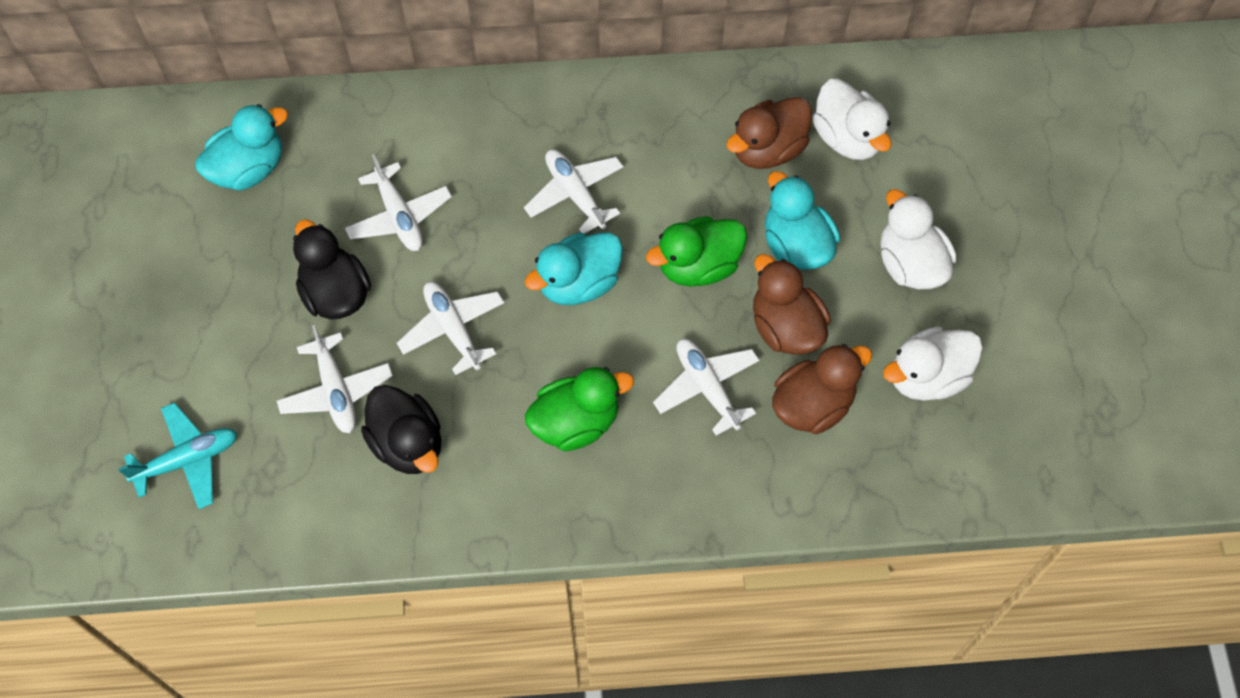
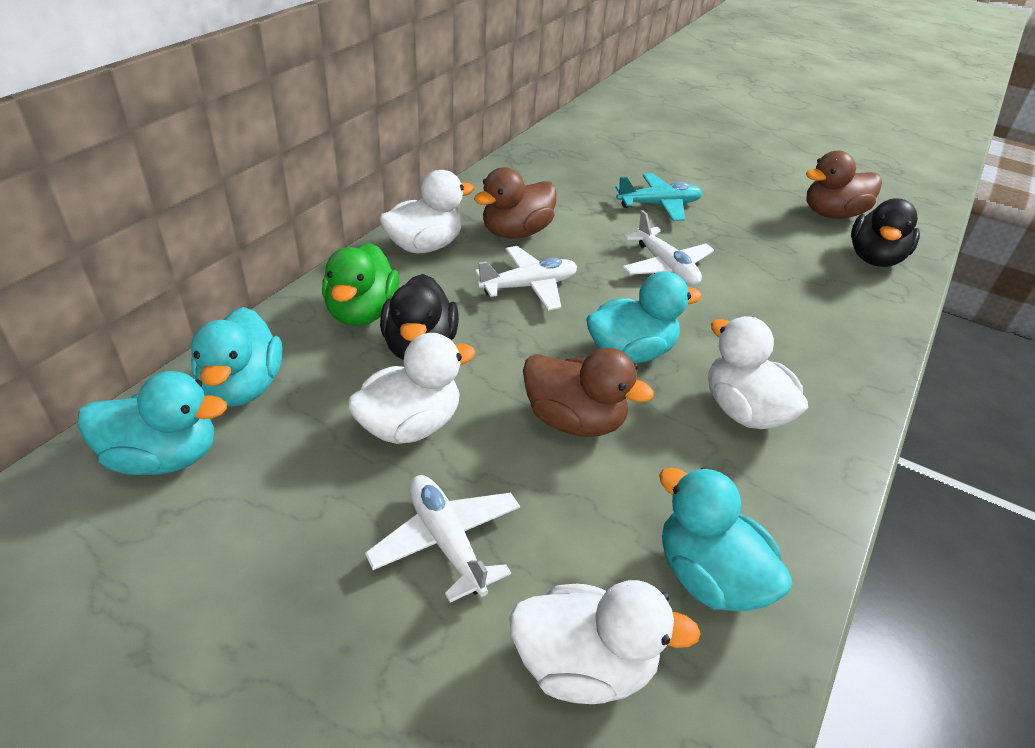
green duck: [525,367,634,451] [646,216,747,287] = 2 -> [322,243,399,326] = 1
turquoise duck: [195,104,288,191] [525,232,623,305] [765,171,840,270] = 3 -> [77,371,227,475] [191,307,283,407] [586,271,702,363] [659,468,793,611] = 4
white duck: [813,79,892,160] [880,189,956,289] [883,326,983,401] = 3 -> [347,333,475,444] [379,170,474,254] [509,580,701,704] [708,316,808,429] = 4
white plane: [277,325,393,433] [345,154,452,251] [397,282,504,375] [524,149,624,234] [653,339,760,436] = 5 -> [365,475,520,602] [475,246,577,311] [622,210,714,285] = 3

